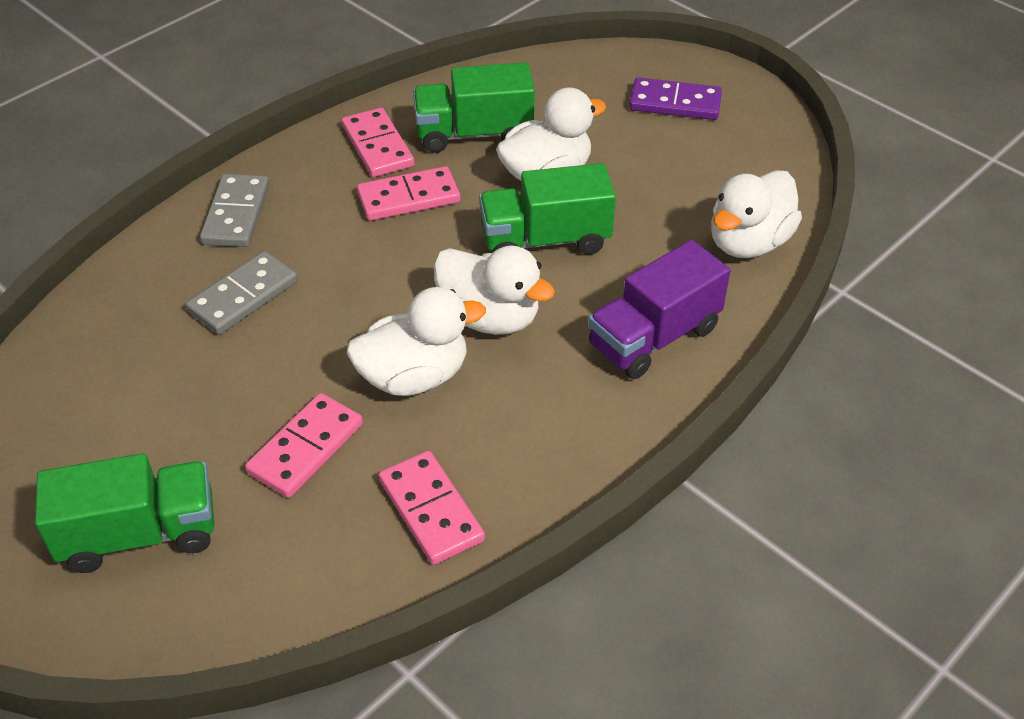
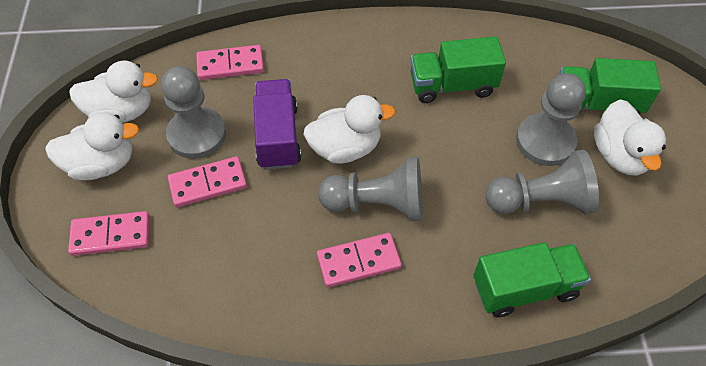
grey domino: [186,251,298,335] [200,174,269,247] = 2 -> none = 0
grey pawn: none = 0 -> [161,66,226,159] [318,157,423,221] [486,150,599,214] [516,73,586,166] = 4
purple domino: [629,77,722,120] = 1 -> none = 0

